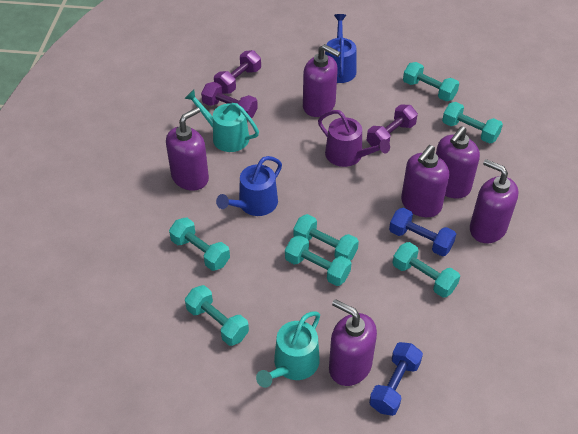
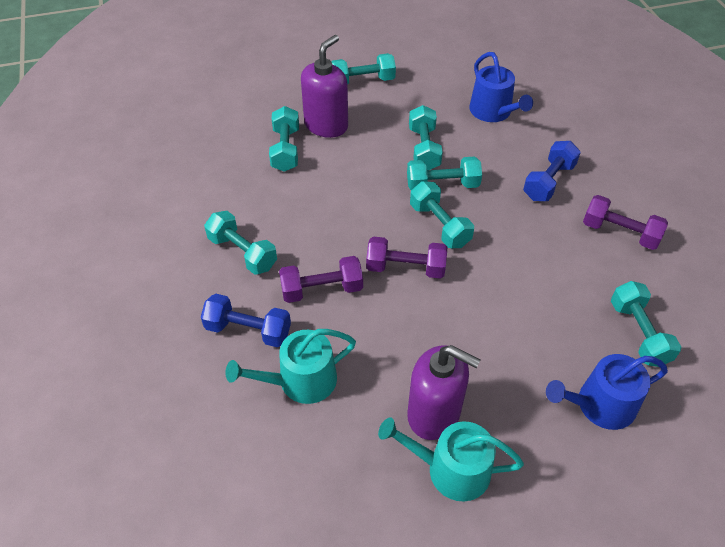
purple soap dispenser: [166,107,209,191] [303,44,341,117] [329,299,377,386] [401,145,449,217] [436,126,480,198] [470,159,519,243] = 6 -> [301,35,348,138] [407,345,480,440] = 2
purple watering can: [318,110,390,167] = 1 -> none = 0

